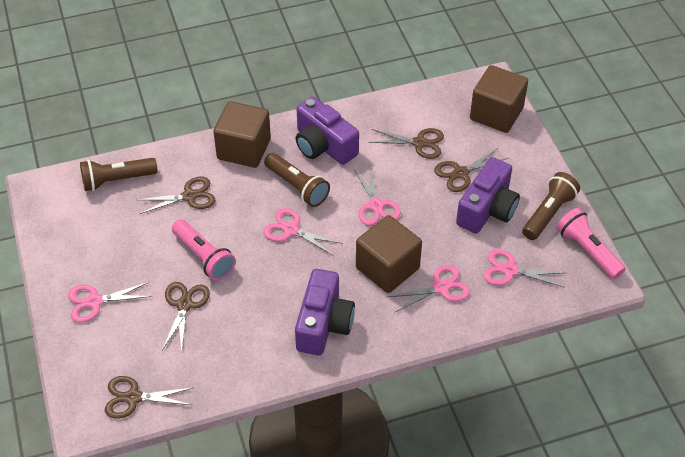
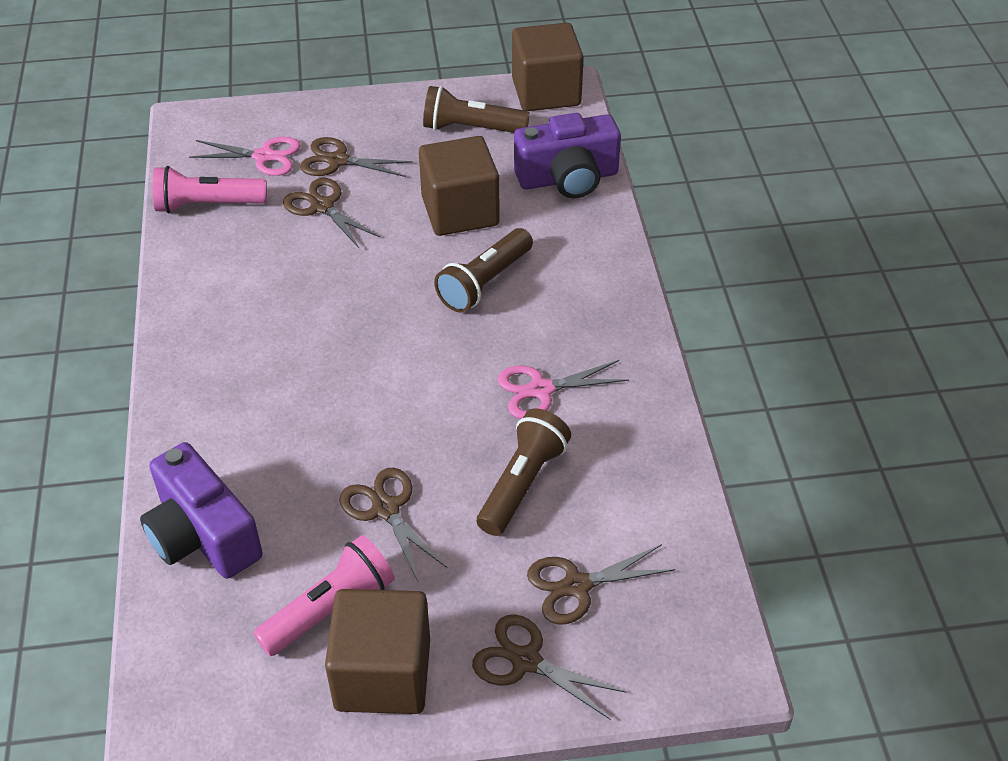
pink scissors: [68,282,152,323] [263,208,343,256] [354,165,401,226] [387,265,470,313] [484,249,565,288] = 5 -> [189,137,301,176] [497,360,629,419] = 2
purple camera: [295,269,355,355] [296,97,359,165] [456,157,520,233] = 3 -> [140,442,263,579] [514,113,621,198] = 2

